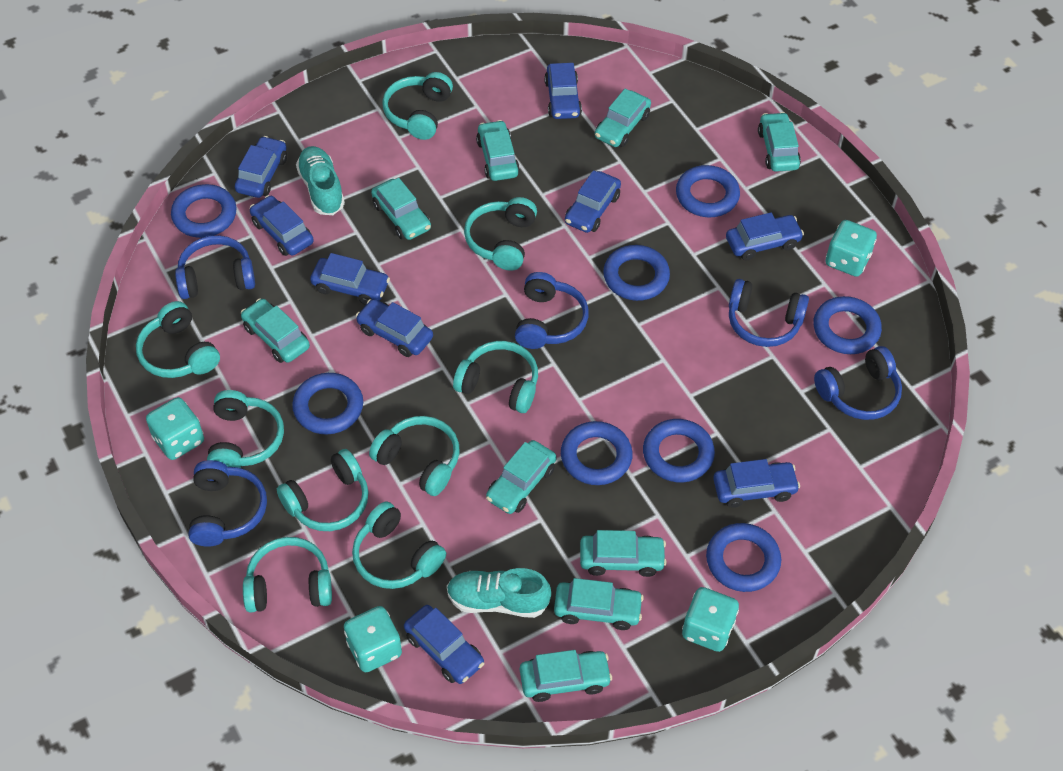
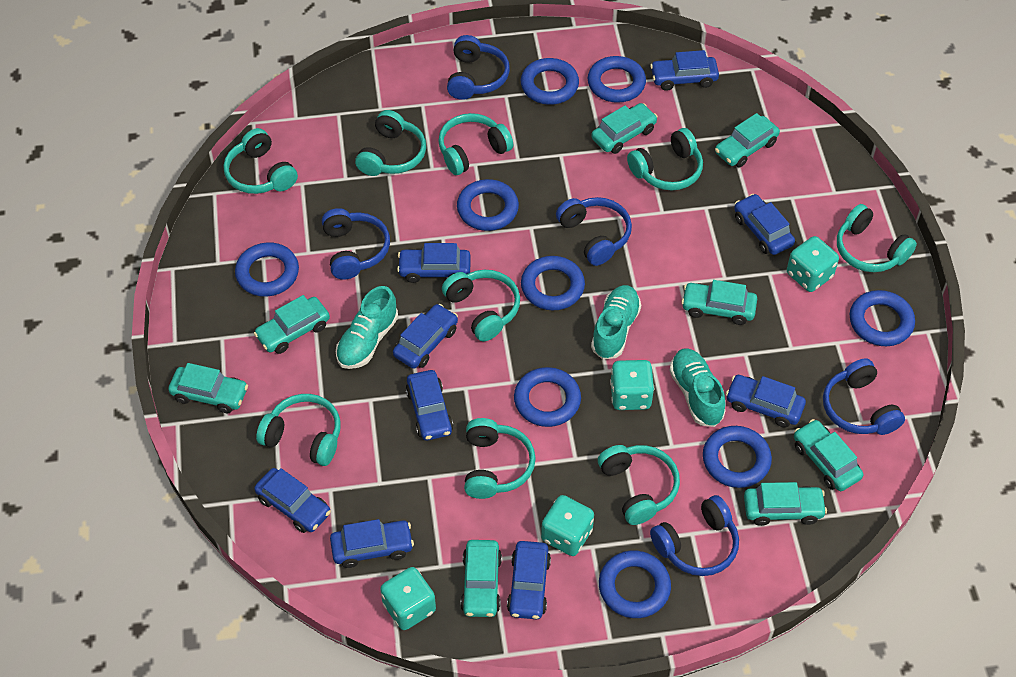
blue ring: [171,184,237,238] [292,373,363,435] [561,421,633,485] [603,245,670,301] [643,419,715,482] [676,165,740,217] [706,523,781,592] [813,296,882,354] = 8 -> [235,242,299,297] [457,179,519,231] [514,367,581,427] [521,58,579,105] [521,256,585,311] [588,56,646,103] [599,551,671,618] [703,426,772,488] [850,290,915,346] = 9
turquoise car: [241,298,310,363] [371,178,431,240] [476,120,520,181] [486,440,556,514] [520,650,612,702] [554,578,644,630] [580,530,667,577] [595,89,651,147] [758,112,801,172] = 9 -> [168,363,248,413] [254,295,330,354] [461,540,502,617] [591,103,658,154] [681,280,757,325] [715,113,780,168] [744,482,827,526] [794,419,863,491] = 8
turquoise shoe: [296,146,345,215] [447,568,551,618] = 2 -> [336,286,398,369] [591,285,641,360] [669,348,726,427] = 3

